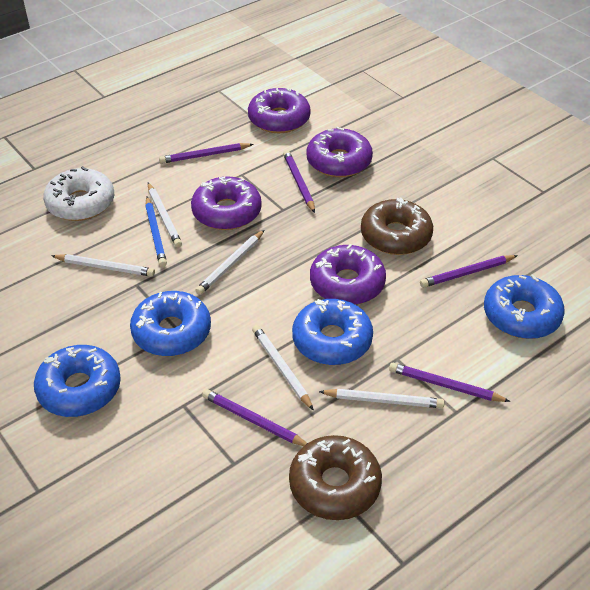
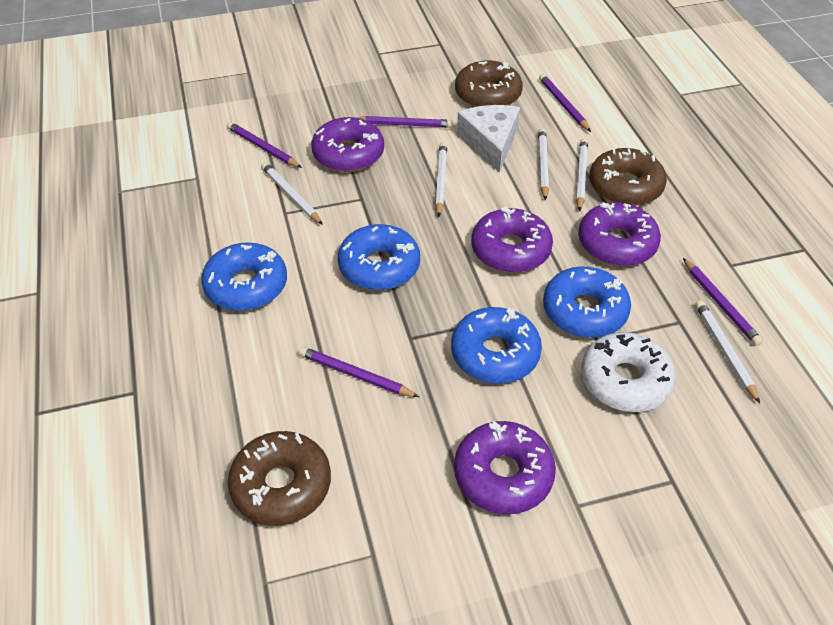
blue pencil: [145,197,167,267] = 1 -> none = 0
brown donut: [289,435,382,520] [361,197,433,255] = 2 -> [228,431,331,526] [455,60,523,107] [589,148,667,206] = 3
white cheese: none = 0 -> [457,105,520,173] = 1

